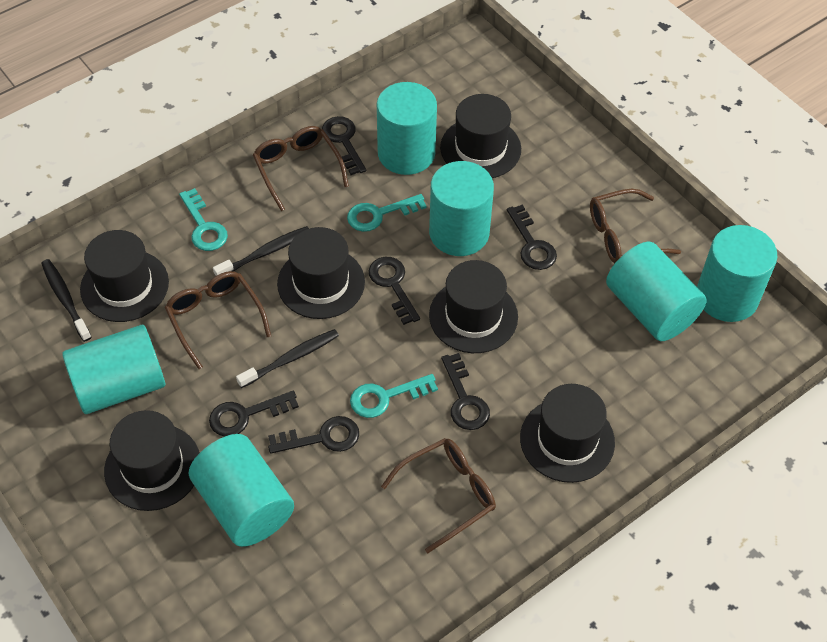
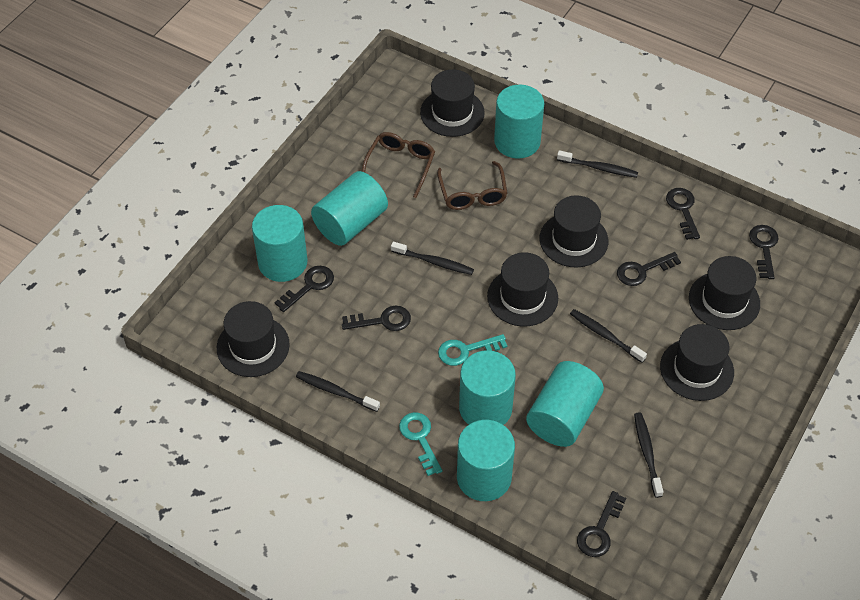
black toothbrush: [41,259,92,342] [213,226,309,276] [236,329,339,388] = 3 -> [296,371,380,412] [391,242,474,275] [557,150,638,178] [570,309,647,363] [634,412,663,498] = 5
brown glasses: [165,271,271,369] [253,126,349,211] [381,438,496,553] [590,189,681,263] = 4 -> [362,132,435,198] [437,161,507,210] = 2
turquoise key: [179,188,228,251] [347,194,427,232] [350,374,438,418] = 3 -> [399,412,442,476] [438,334,507,366] = 2

